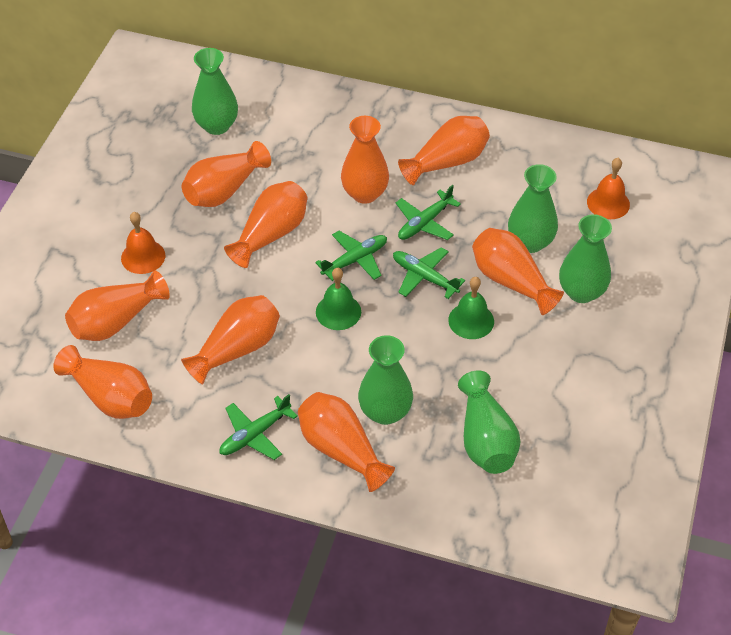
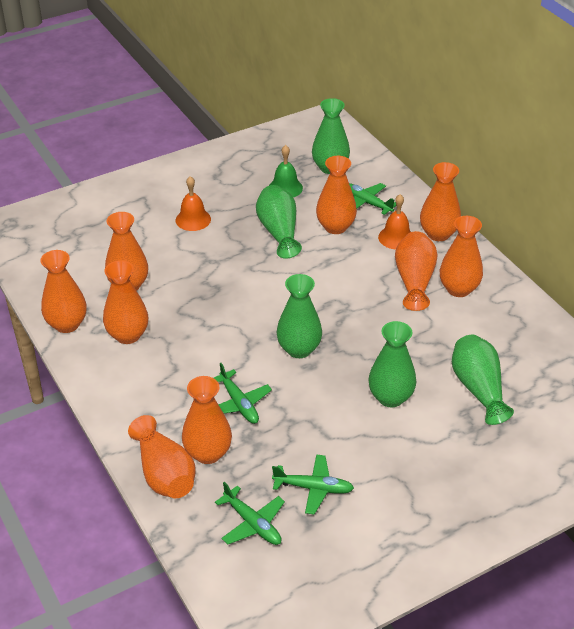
green bell: [316,268,361,330] [448,277,494,339] = 2 -> [269,145,303,197] = 1

